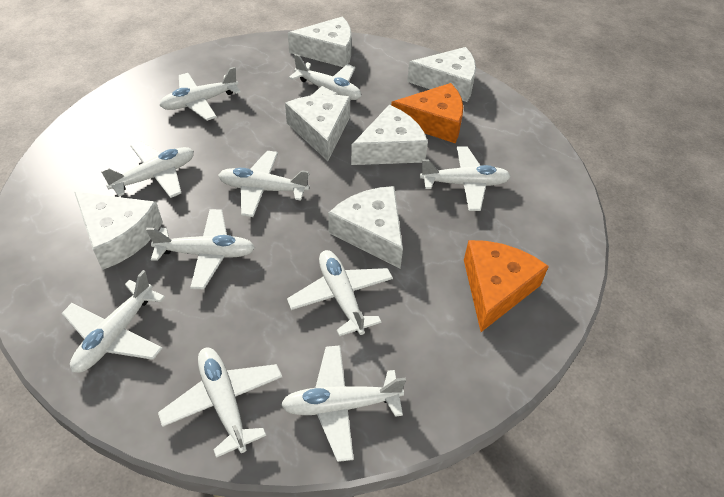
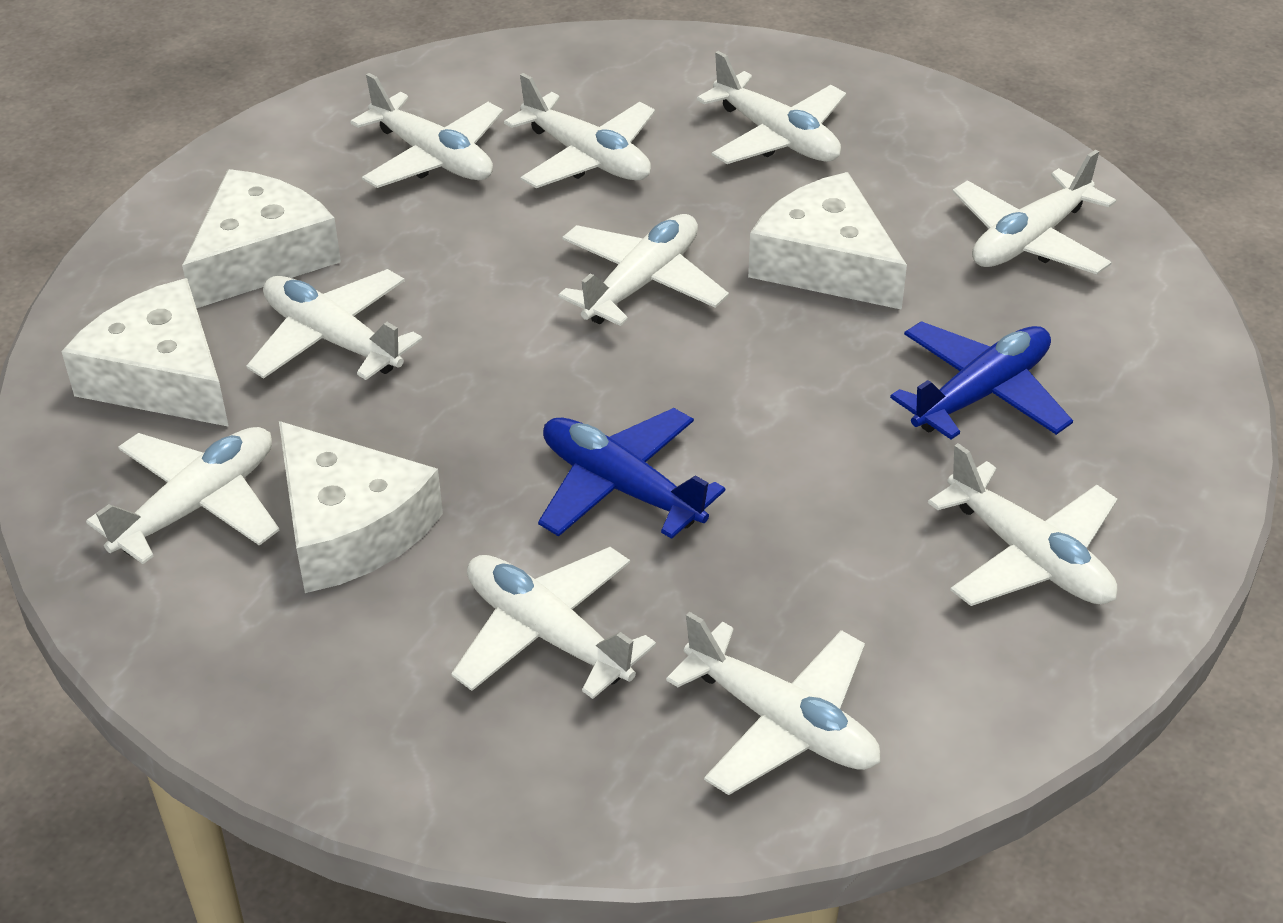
blue plane: none = 0 -> [538,408,725,539] [890,321,1073,440] = 2
orange cheese: [391,83,463,143] [464,240,549,332] = 2 -> none = 0
white cheese: [74,192,163,270] [285,94,350,161] [288,17,352,67] [328,186,403,269] [351,105,428,165] [407,47,476,102] = 6 -> [61,278,229,427] [182,169,341,308] [279,421,443,593] [748,172,907,310] = 4

